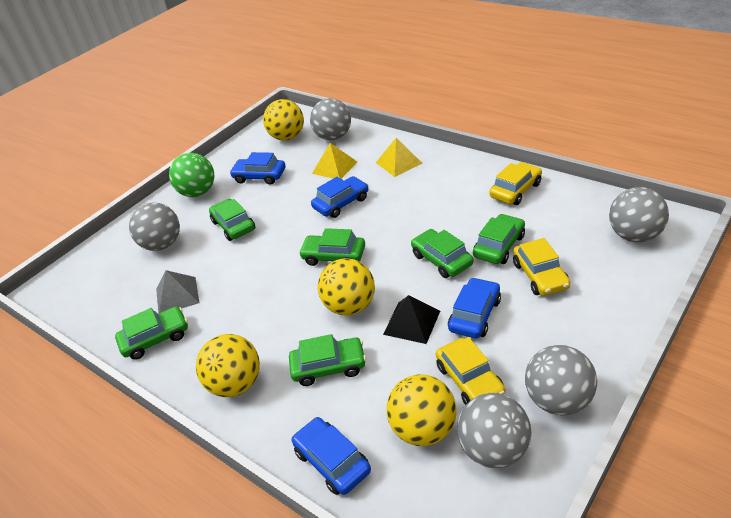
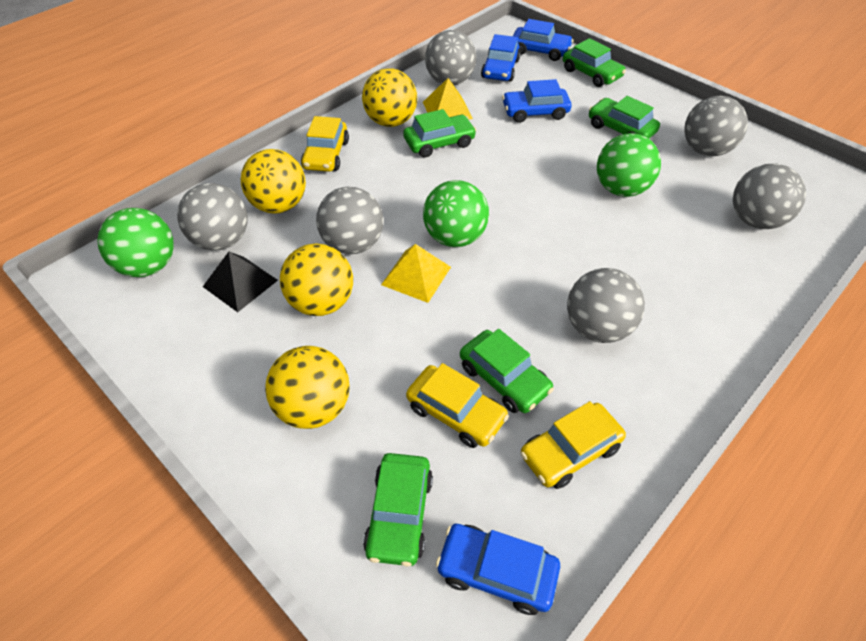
green ball: [169,153,214,197] = 1 -> [97,208,174,277] [423,180,489,247] [597,133,661,197] = 3
green car: [115,306,188,359] [209,199,255,241] [289,334,366,386] [299,228,365,266] [411,229,473,278] [473,214,525,264] = 6 -> [363,453,433,567] [403,109,476,158] [460,329,554,413] [563,38,626,87] [589,96,660,139] = 5
grey ball: [129,203,180,251] [310,98,351,140] [457,393,531,468] [525,345,597,416] [609,187,669,242] = 5 -> [177,183,248,250] [316,187,384,254] [425,30,476,85] [567,268,645,343] [684,96,748,156] [733,164,806,229] = 6
grey pyramid: [156,270,199,314] = 1 -> none = 0

